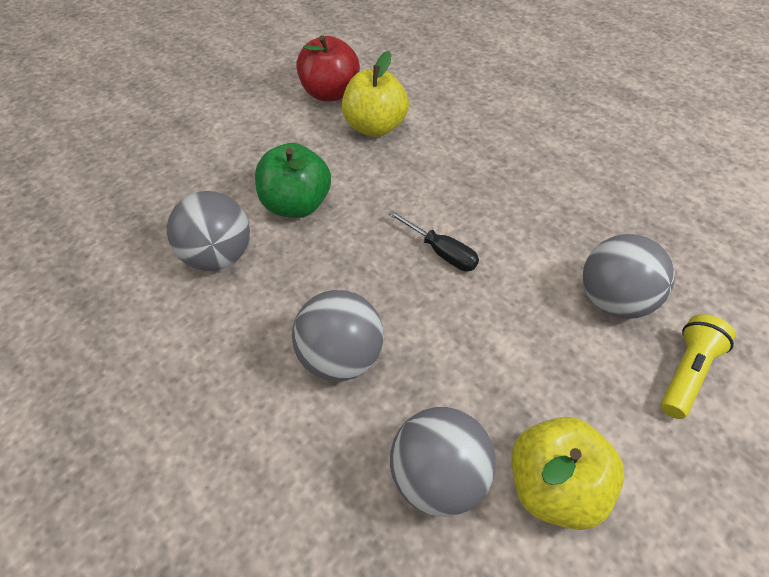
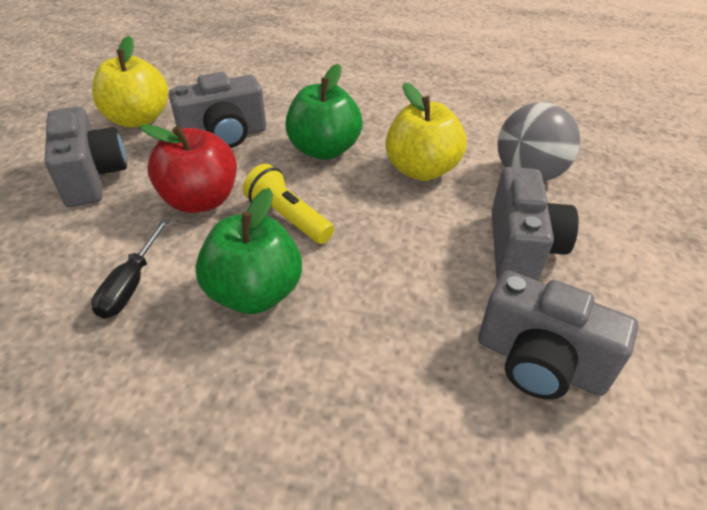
green apple: [255,143,331,218] = 1 -> [195,188,302,314] [285,64,363,160] = 2
grey ball: [167,191,250,271] [292,290,384,381] [390,407,496,517] [583,234,675,319] = 4 -> [498,103,580,182] = 1
grey camera: none = 0 -> [45,106,127,207] [169,72,266,148] [478,271,638,400] [491,167,579,281] = 4

